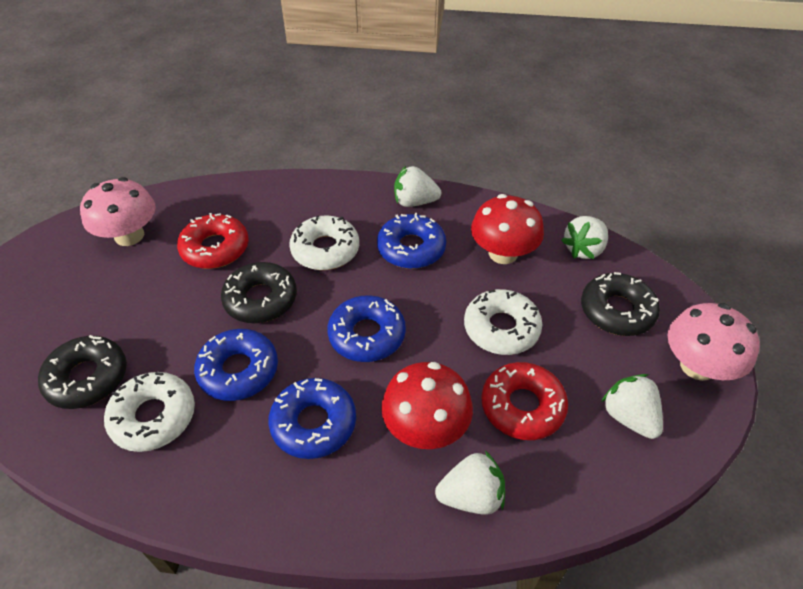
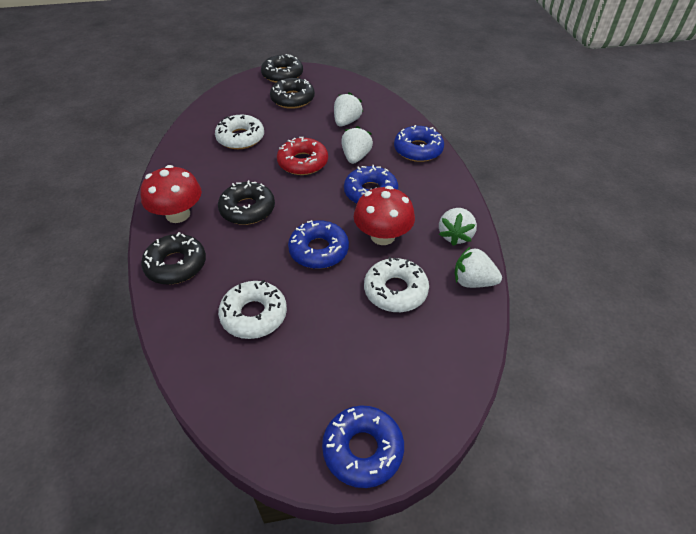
black donut: [38,335,127,409] [221,262,297,323] [581,272,660,336] = 3 -> [141,232,206,285] [218,180,275,225] [261,54,303,83] [270,78,315,109] = 4
pink mushroom: [80,177,156,246] [668,303,760,381] = 2 -> none = 0
red donut: [177,213,249,269] [481,362,568,440] = 2 -> [277,137,328,175] = 1

